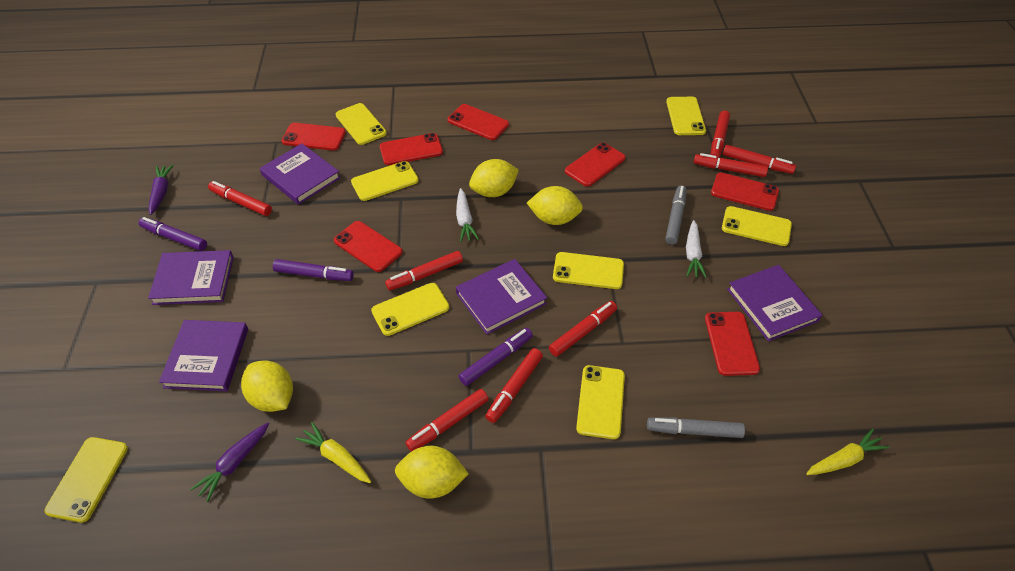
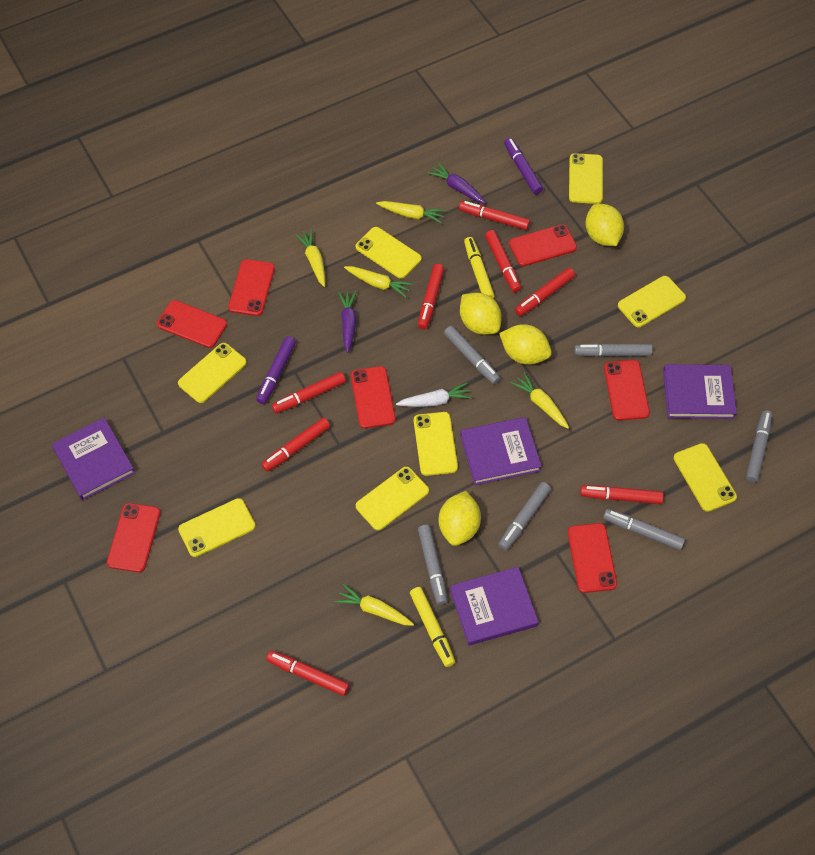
grey marker: [647,417,745,438] [665,185,687,245] = 2 -> [418,525,448,605] [444,326,500,384] [498,482,551,551] [574,343,653,357] [603,509,685,550] [746,410,772,483] = 6
purple book: [148,250,234,305] [159,320,248,391] [260,143,341,205] [456,259,547,334] [727,265,822,341] = 5 -> [52,418,135,500] [450,567,538,646] [460,417,542,485] [663,364,737,419] = 4
purple marker: [139,217,207,251] [273,259,354,281] [459,328,533,386] = 3 -> [256,336,296,404] [504,138,543,194] = 2
white carrot: [456,188,479,242] [686,220,707,278] = 2 -> [396,383,472,407] = 1
yellow carrot: [295,422,371,483] [806,429,890,475] = 2 -> [295,229,325,287] [335,584,414,626] [344,266,413,298] [376,201,446,224] [511,372,569,429] = 5
yellow marker: none = 0 -> [410,587,455,667] [464,237,495,298] = 2

